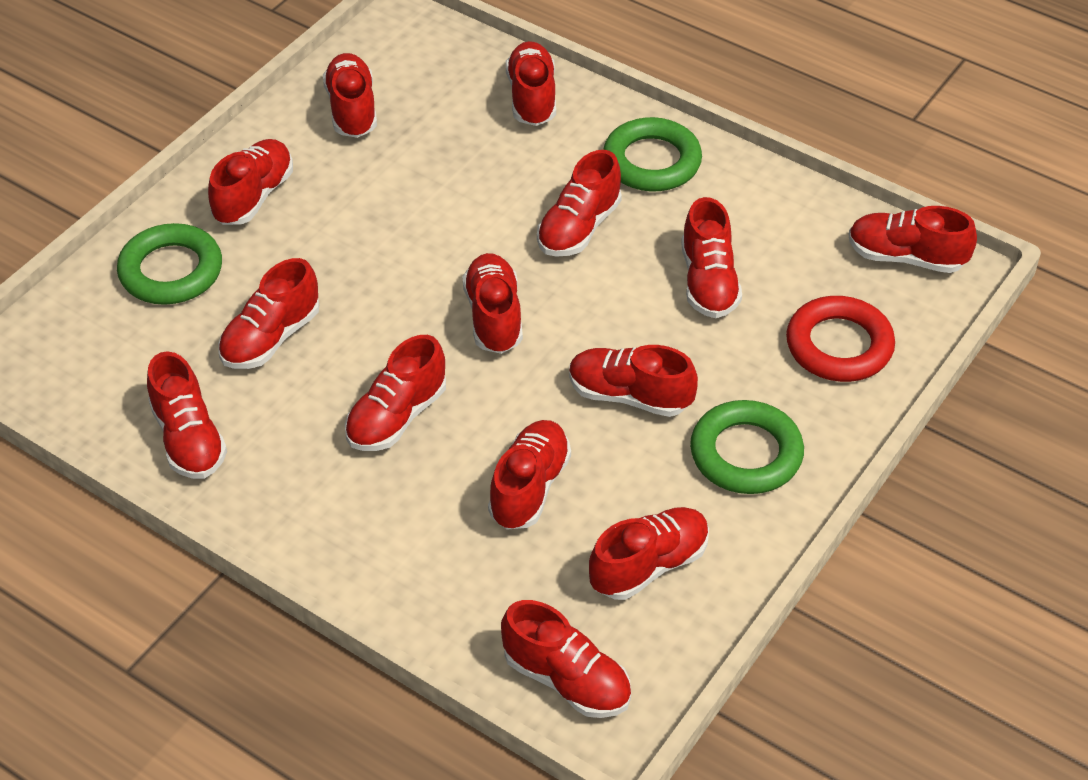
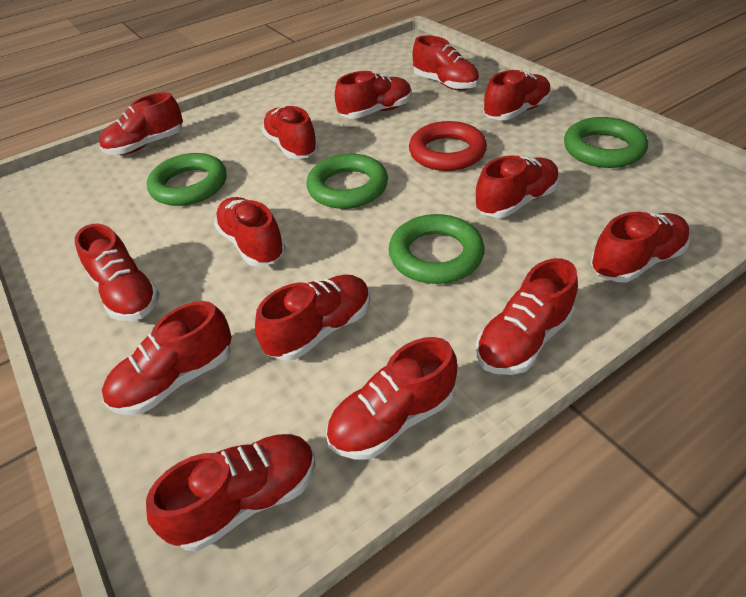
green ring: [117,223,222,305] [603,117,702,191] [690,400,804,494] = 3 -> [147,153,227,206] [307,154,388,209] [389,214,485,284] [564,117,648,168] = 4

